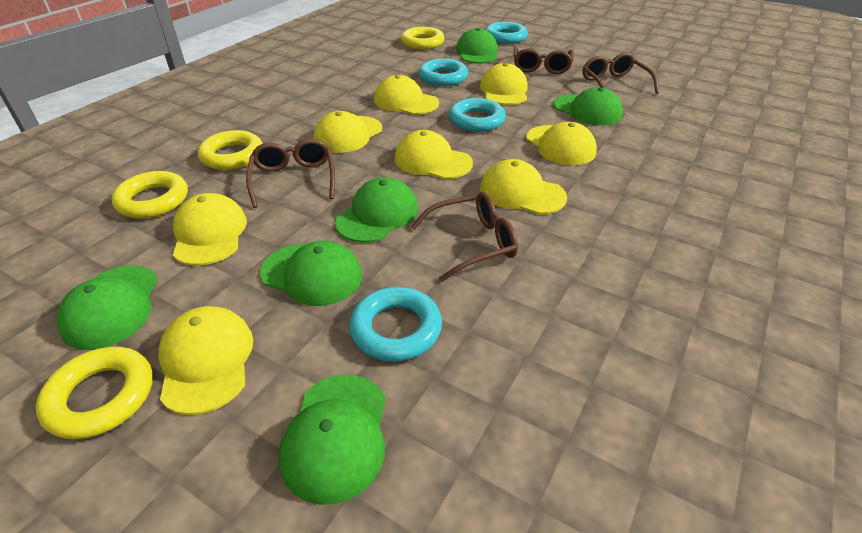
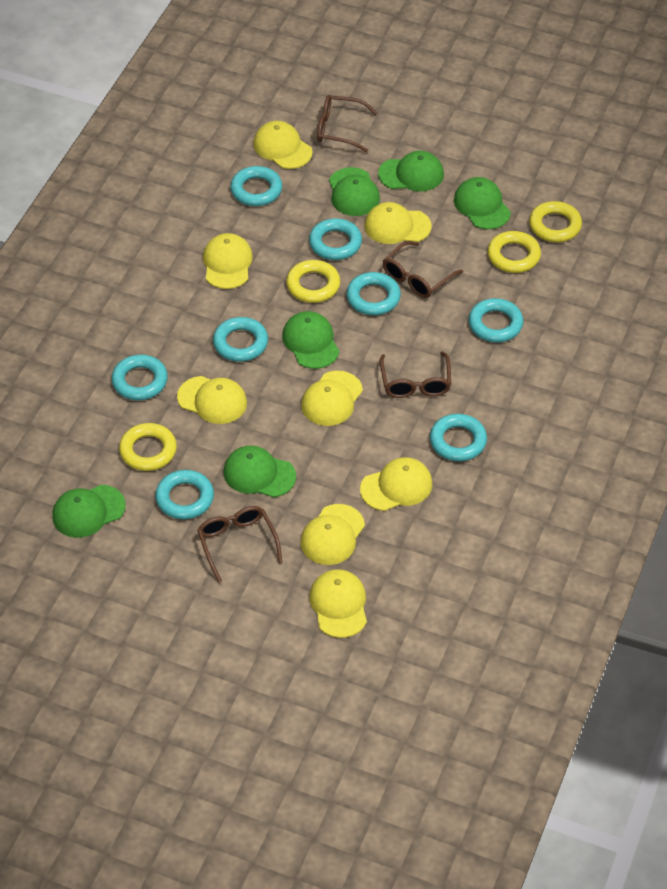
turquoise ring: [349,287,442,362] [419,59,468,86] [449,98,506,132] [485,22,528,44] = 4 -> [111,354,168,400] [155,470,214,519] [213,317,268,362] [230,166,282,206] [309,218,362,260] [346,272,401,315] [430,414,487,461] [469,298,523,342] = 8

